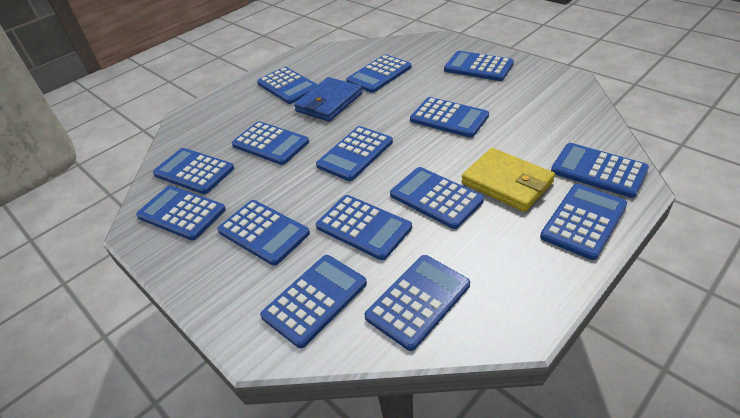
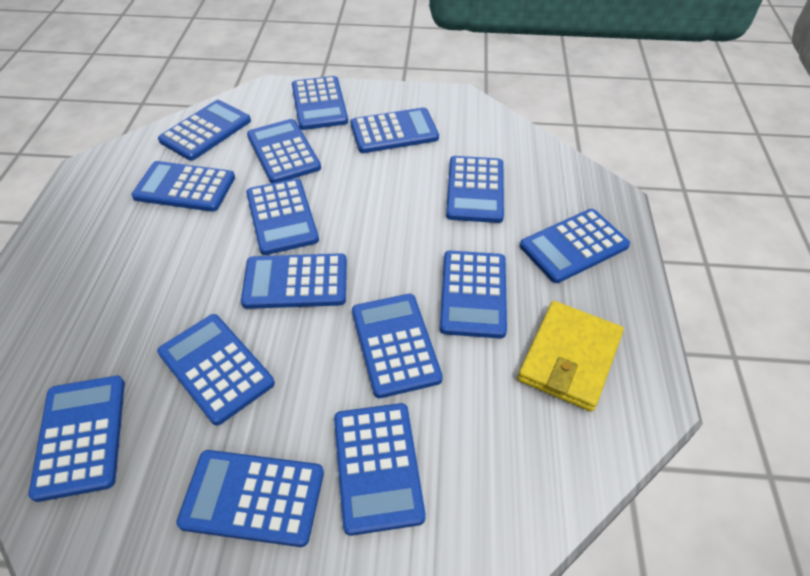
blue wallet: [294,77,362,122] = 1 -> none = 0

